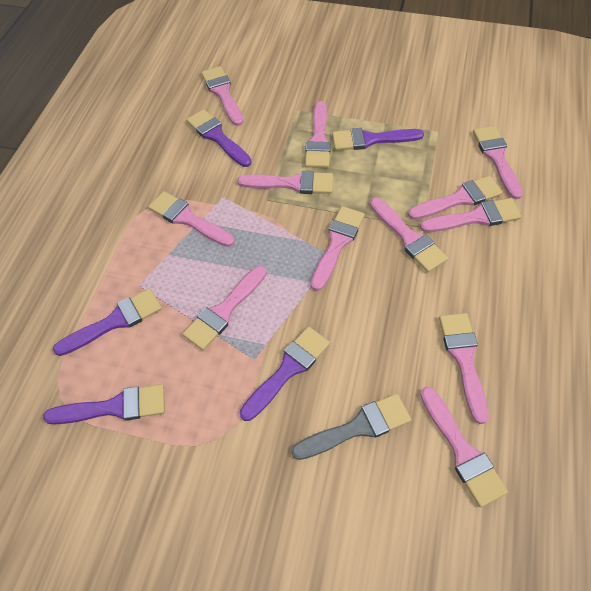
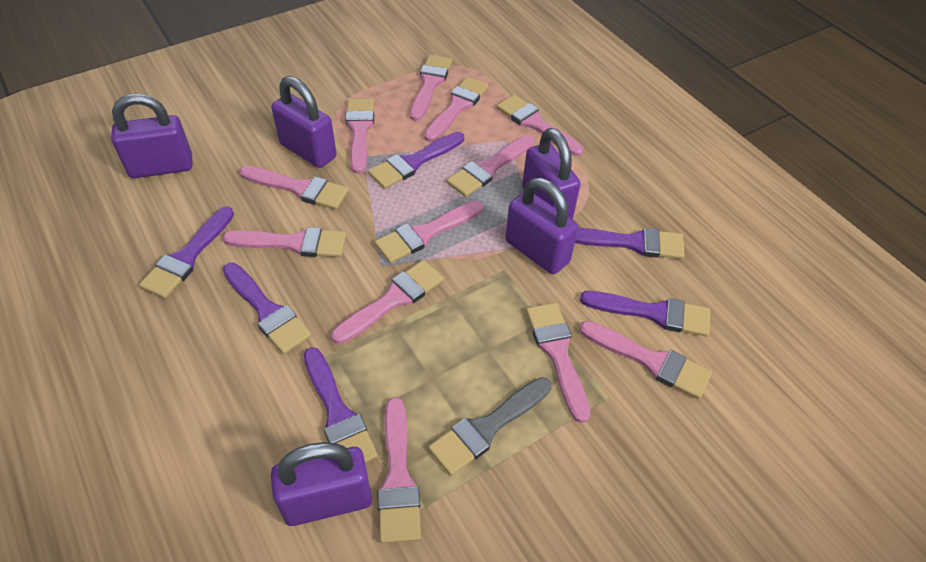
purple brush: [43,384,165,424] [53,288,162,356] [186,109,252,167] [240,326,330,421] [332,128,424,151] = 5 -> [139,206,234,299] [222,263,312,354] [304,347,378,463] [368,132,464,189] [575,228,685,259] [580,291,710,337] = 6
purple padlock: none = 0 -> [111,94,192,178] [271,76,337,168] [271,442,372,526] [505,178,578,274] [522,128,581,219] = 5

